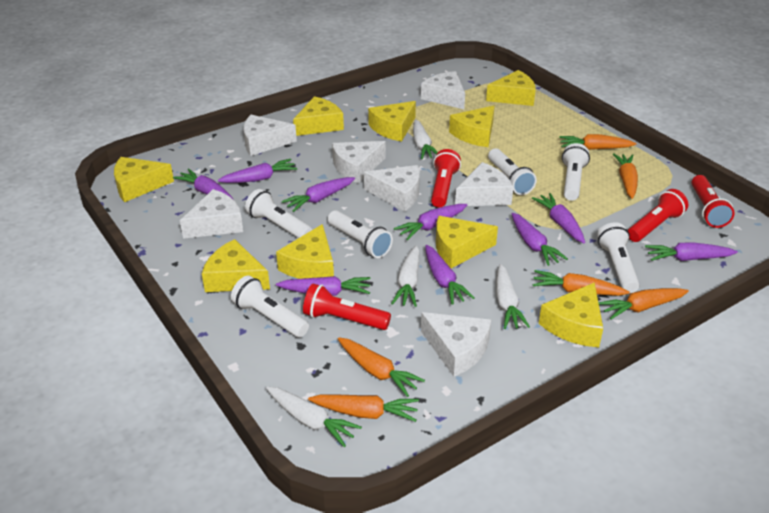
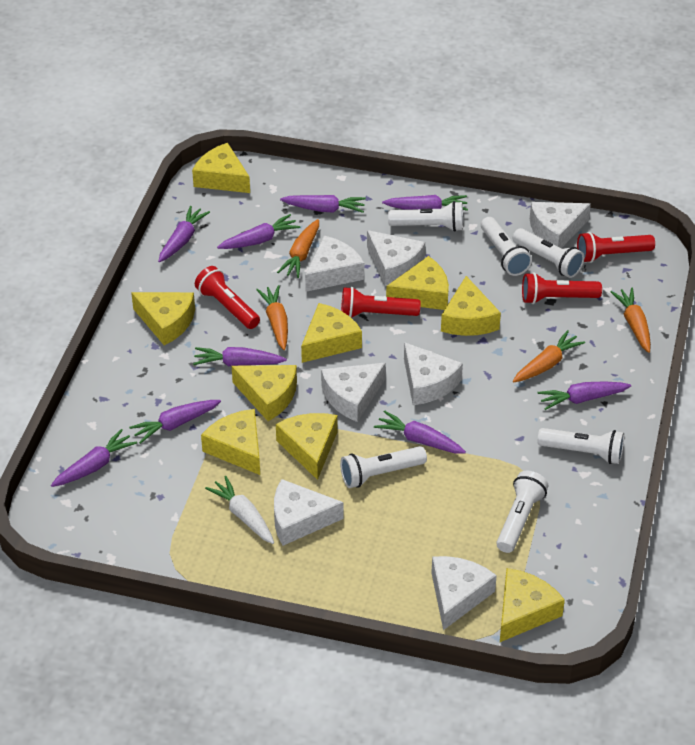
orange carrot: [308,394,419,422] [338,337,425,397] [533,270,630,296] [559,134,636,150] [598,288,689,320] [613,153,638,199] = 6 -> [256,285,288,350] [277,219,319,278] [513,330,585,382] [610,288,651,353] = 4
white carrot: [266,386,362,447] [391,245,420,307] [413,119,438,159] [496,264,530,329] = 4 -> [205,476,274,544] = 1

